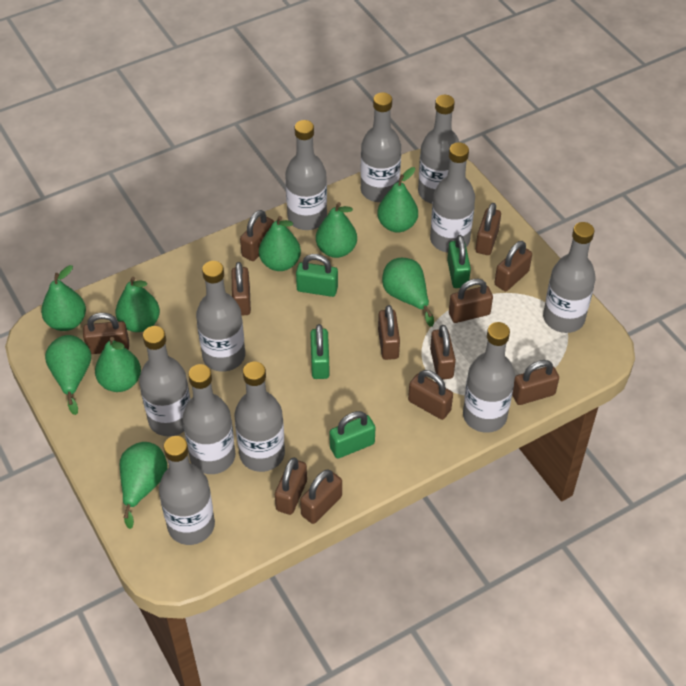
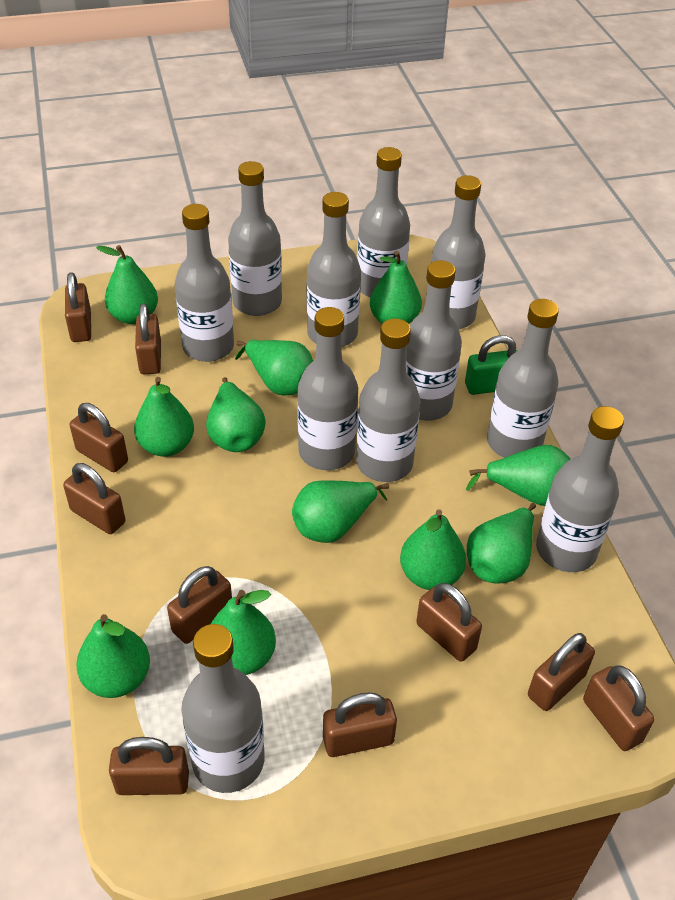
brown padlock: [83,313,129,354] [231,262,251,315] [240,210,274,261] [275,457,307,515] [300,470,342,524] [378,305,400,360] [408,370,453,420] [430,325,456,380] [449,278,493,323] [476,203,501,255] [494,241,532,291] [512,360,559,405] = 12 -> [63,463,125,534] [65,272,91,342] [70,403,128,472] [109,737,189,795] [135,303,161,374] [167,566,232,644] [323,692,397,757] [416,583,482,662] [528,633,595,711] [583,666,654,751] = 10
green padlock: [296,254,338,297] [310,324,329,379] [329,411,375,458] [447,235,471,288] = 4 -> [465,335,517,395] = 1
green pear: [41,265,86,331] [45,335,91,415] [95,337,141,392] [115,277,160,332] [120,442,167,529] [259,216,301,271] [316,202,357,258] [377,167,418,233] [382,258,434,327] = 9 -> [76,614,150,698] [96,245,158,324] [134,377,194,457] [206,377,266,452] [211,590,276,675] [235,340,313,395] [292,480,389,543] [370,251,422,324] [400,509,466,590] [466,445,571,506] [467,503,536,584] = 11

